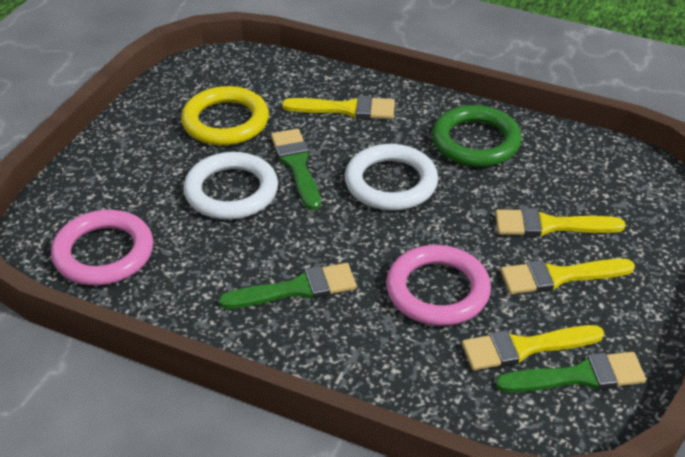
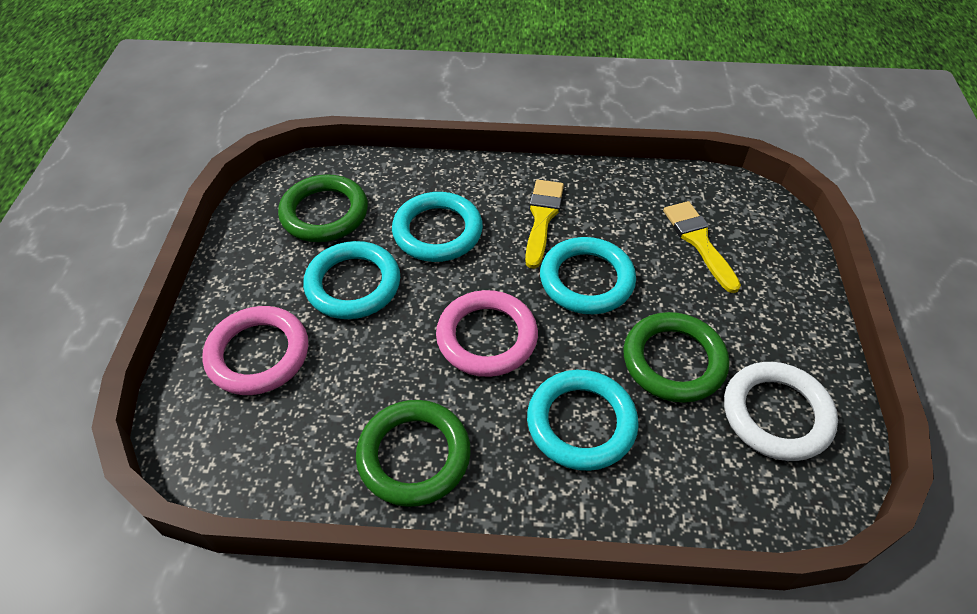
green brush: [219,263,357,309] [271,129,321,210] [495,352,646,393] = 3 -> none = 0
green ring: [432,105,522,167] = 1 -> [278,174,368,242] [356,400,471,507] [623,312,729,403] = 3
turquoise ring: none = 0 -> [303,241,400,319] [392,192,483,262] [527,370,639,471] [540,237,636,314] = 4
white ring: [183,152,278,220] [345,144,438,211] = 2 -> [724,362,838,461] = 1
yellow brush: [282,95,395,119] [462,325,604,370] [495,208,626,237] [500,259,635,294] = 4 -> [525,180,564,269] [663,201,741,293] = 2
yellow ring: [181,86,269,146] = 1 -> none = 0

